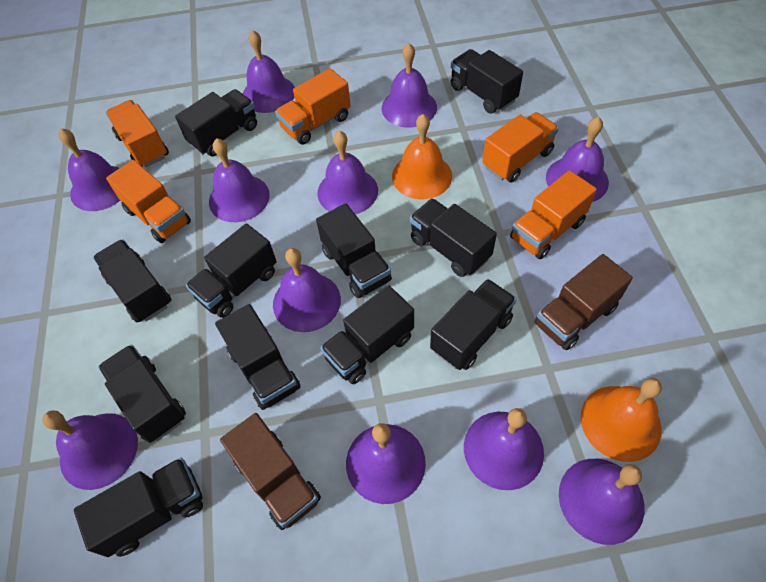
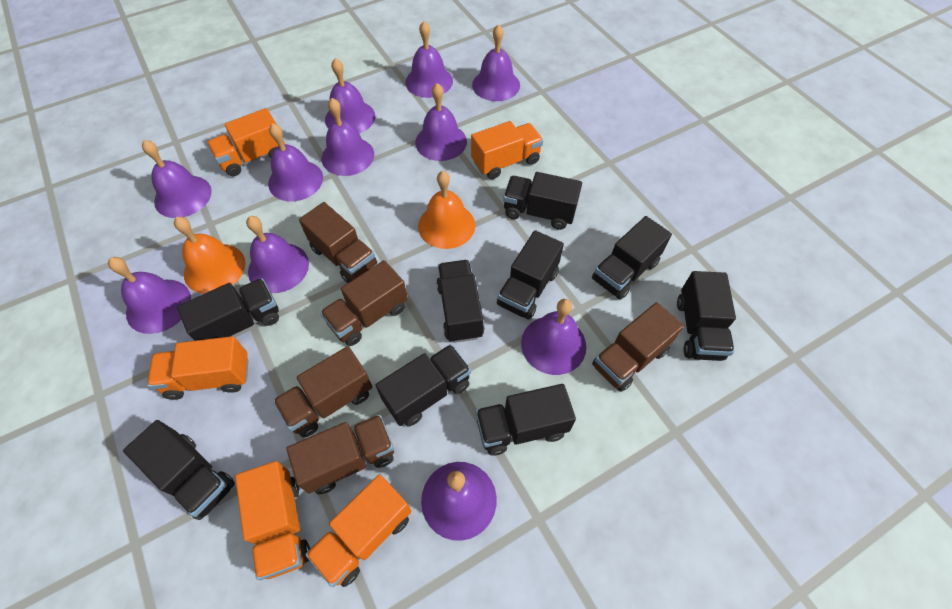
black truck: [74,458,203,557] [93,239,171,322] [98,344,186,443] [175,89,257,156] [186,223,277,318] [215,304,301,410] [316,204,392,298] [320,285,414,384] [410,198,497,277] [430,279,517,370] [451,49,523,113] = 11 -> [123,420,235,520] [177,278,279,341] [376,344,471,427] [436,260,484,343] [476,384,576,455] [497,230,564,319] [503,172,582,230] [592,216,672,300] [677,271,736,361] = 9
brown truck: [220,413,321,530] [535,254,633,350] = 2 -> [273,346,372,437] [286,415,394,494] [299,202,377,283] [320,260,408,346] [592,302,684,392] = 5

